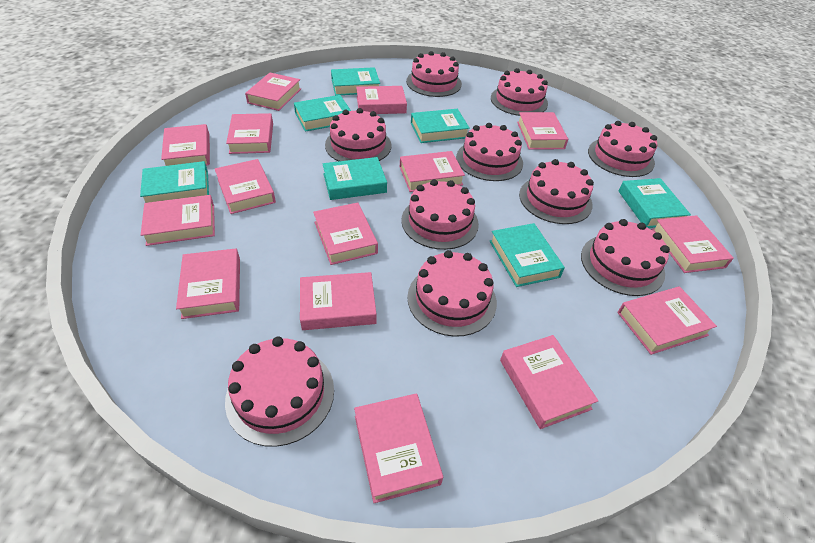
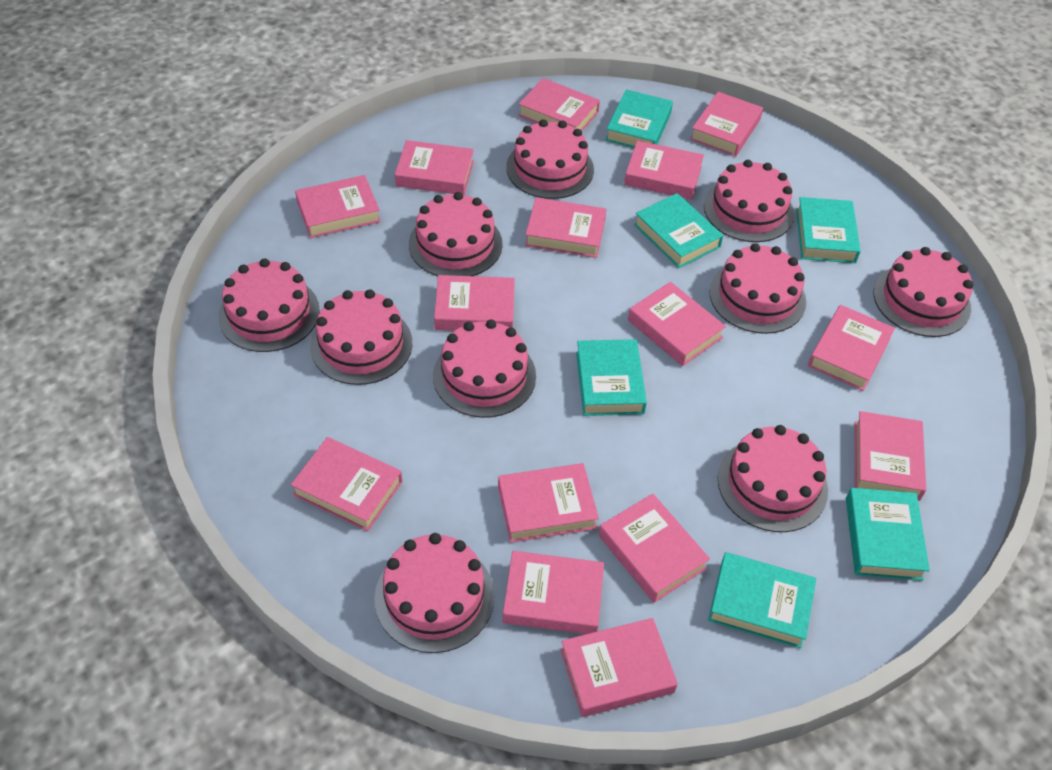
turquoise book: [140,161,209,203] [294,95,351,132] [323,157,387,200] [331,67,380,96] [411,109,470,143] [489,223,565,287] [619,178,691,228] = 7 -> [576,339,647,416] [605,89,673,148] [634,193,723,268] [708,552,816,648] [796,197,861,263] [846,488,930,581] = 6

